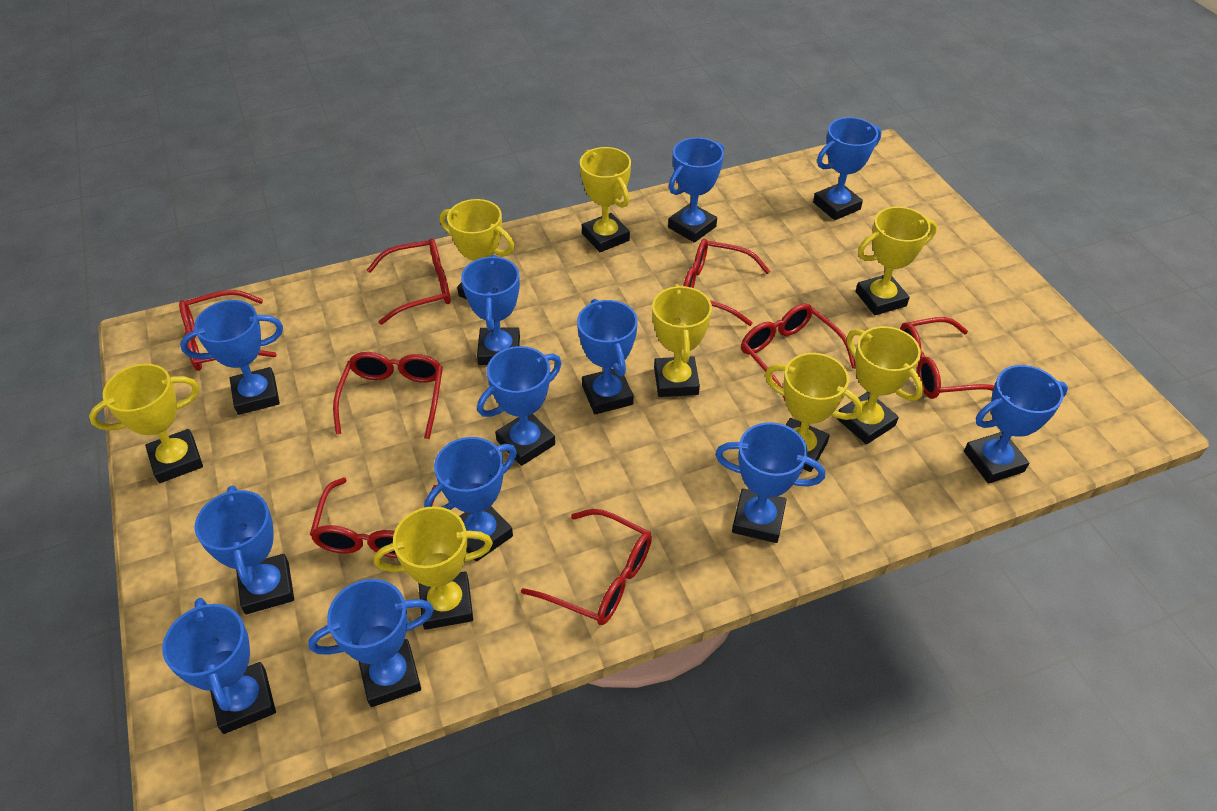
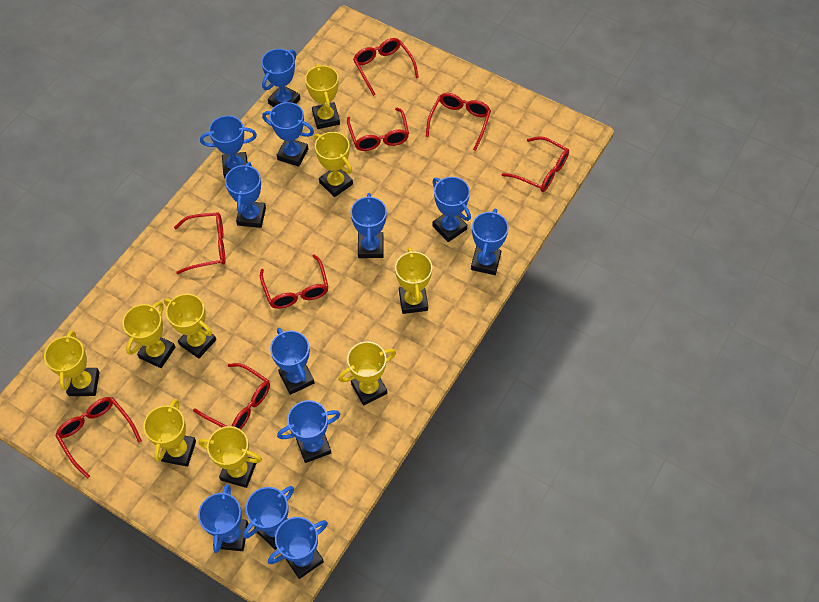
yellow trophy: [89,364,203,483] [374,506,493,630] [440,199,515,299] [580,147,631,252] [652,284,712,397] [765,353,863,472] [837,326,924,444] [855,207,937,315] = 8 -> [44,330,100,396] [122,301,175,368] [143,399,196,467] [164,294,216,359] [198,426,262,488] [305,64,340,129] [314,132,353,197] [338,341,396,406] [395,247,432,314] = 9

